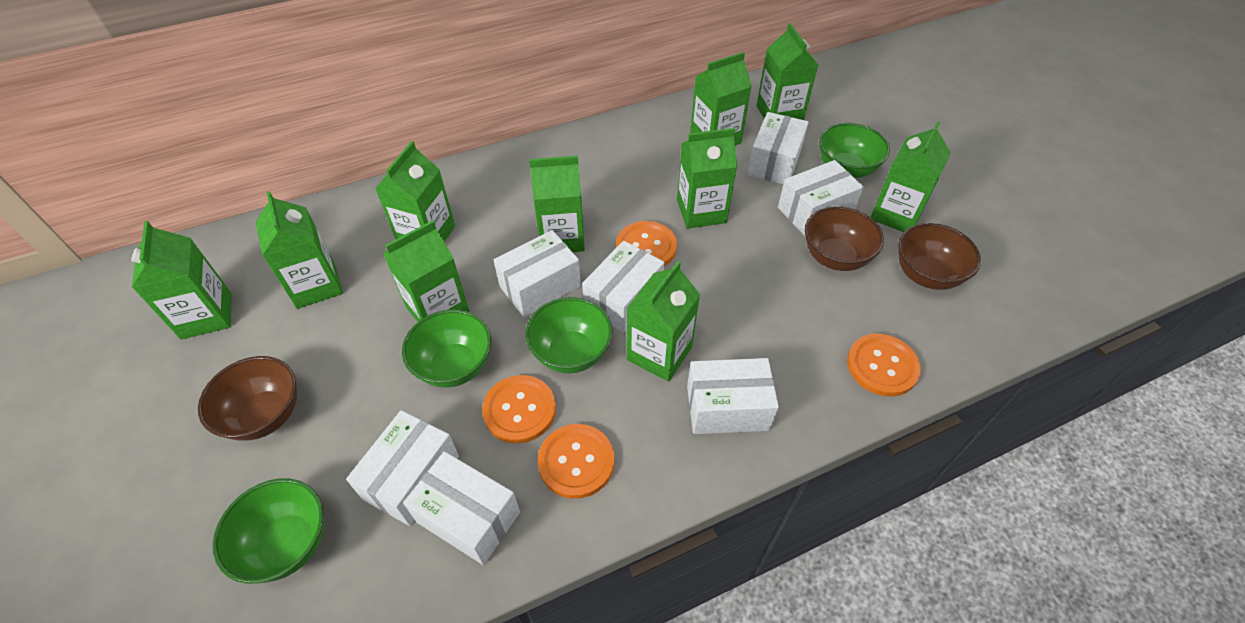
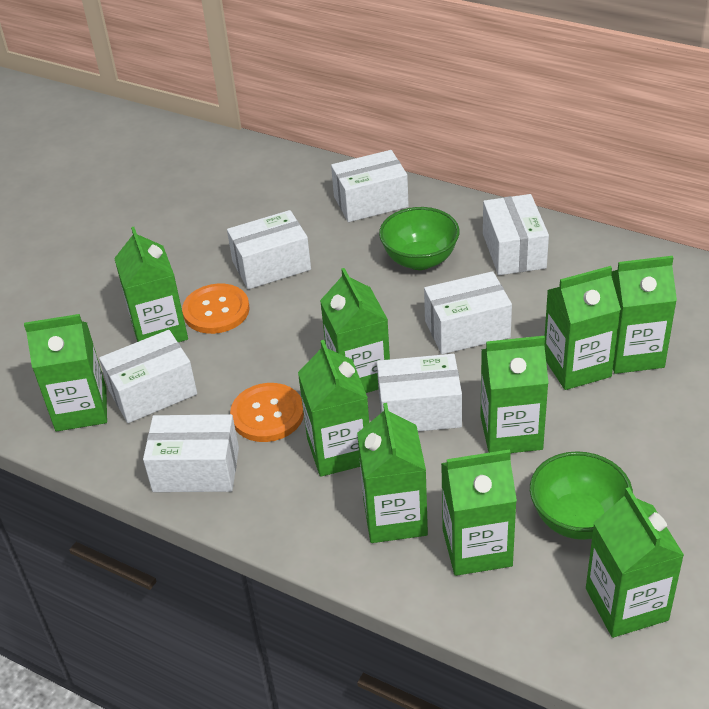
brown bowl: [198,356,297,441] [805,206,884,271] [898,223,981,290] = 3 -> none = 0
green bowl: [213,478,324,583] [402,309,491,388] [525,297,613,373] [819,123,890,178] = 4 -> [379,207,459,270] [530,451,633,540] = 2
orange button: [482,375,556,443] [538,424,614,499] [616,221,677,266] [847,333,921,397] = 4 -> [182,284,250,334] [230,383,304,442] = 2

